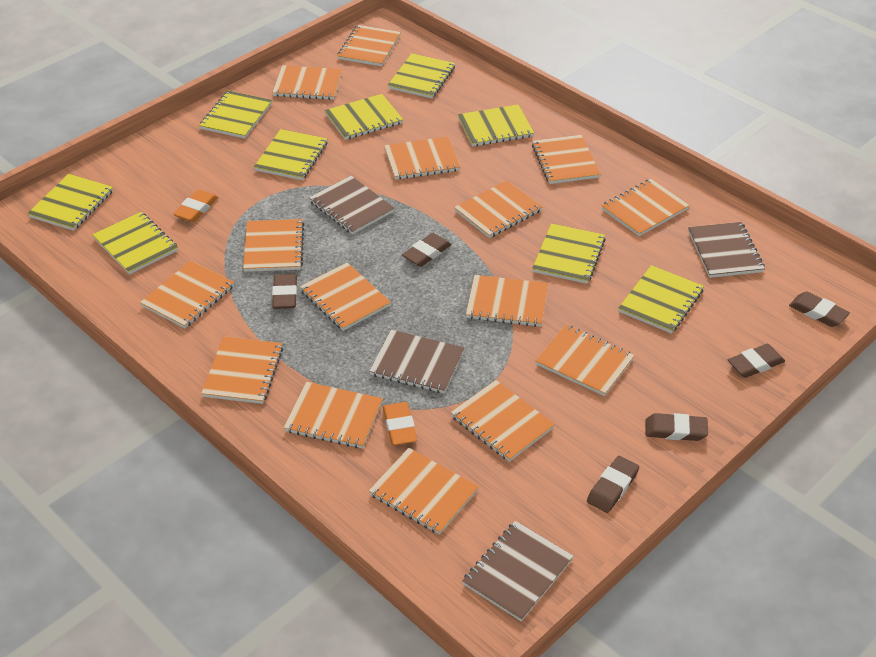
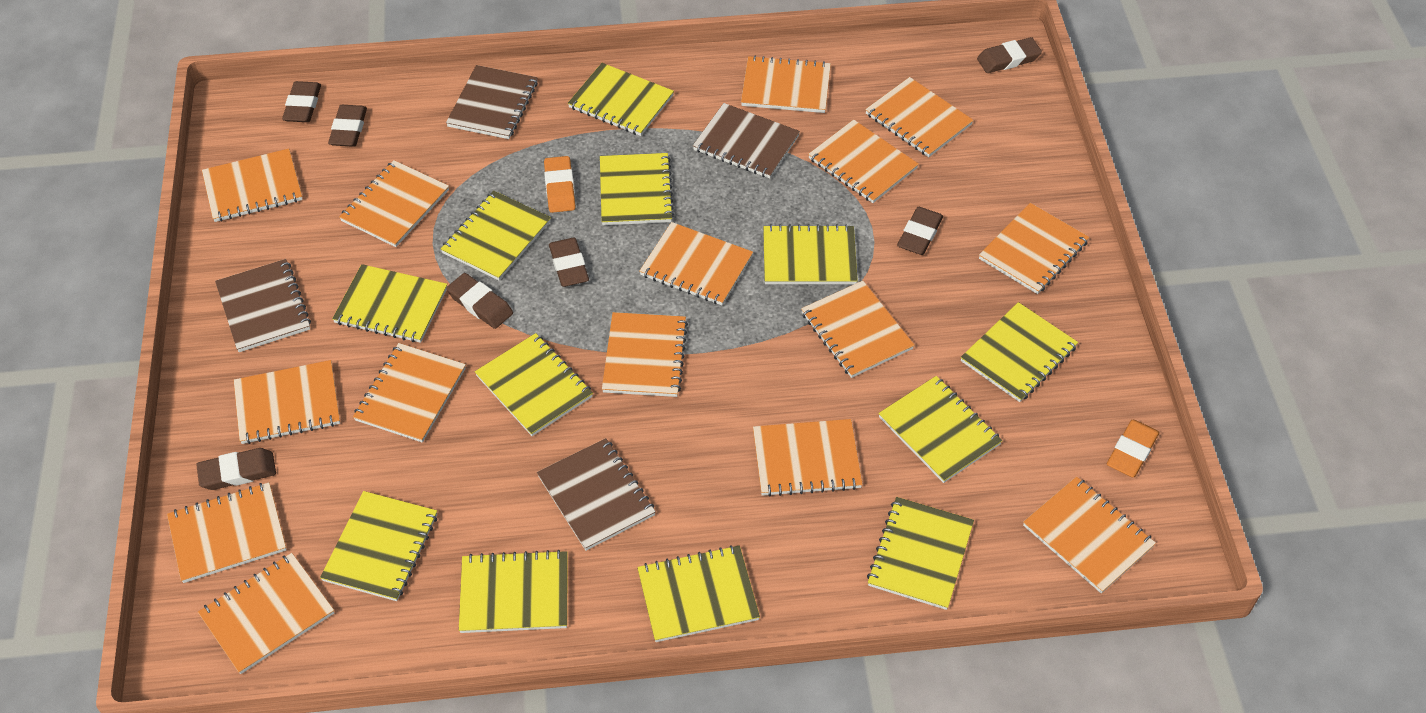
brown eraser: [272,274,297,309] [402,233,451,267] [587,456,639,513] [645,413,708,441] [728,344,785,378] [789,292,850,327] = 6 -> [196,448,276,490] [282,81,321,122] [328,105,367,147] [446,273,513,329] [549,238,589,287] [897,207,943,255] [977,37,1042,73] = 7
yellow notebook: [27,174,113,231] [92,212,178,275] [199,91,272,139] [254,129,327,180] [325,94,403,140] [388,53,455,99] [458,104,534,147] [532,223,606,284] [618,265,704,334] = 9 -> [320,491,437,601] [332,264,448,343] [441,191,551,280] [459,550,567,633] [475,333,593,436] [568,63,674,136] [600,153,674,225] [637,545,760,642] [763,224,858,284] [867,497,974,610] [878,376,1002,483] [960,302,1078,402] = 12

